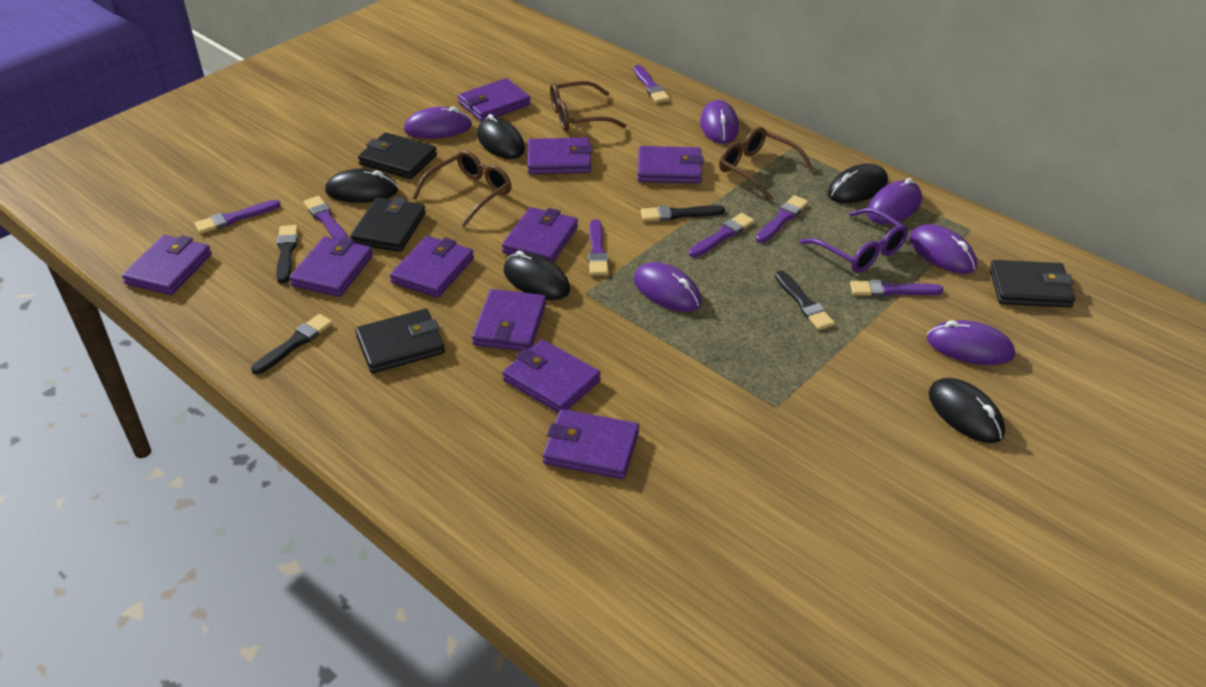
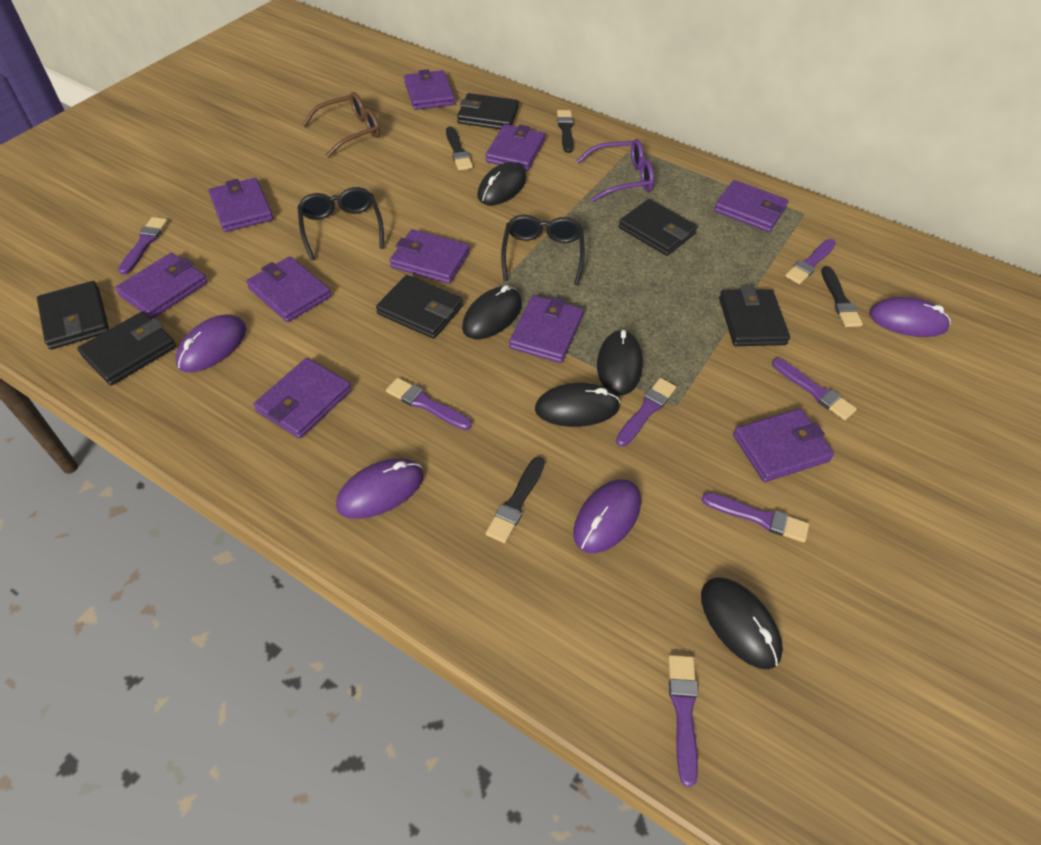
black glasses: none = 0 -> [297,187,384,261] [501,215,585,286] = 2
black wallet: [350,197,426,252] [355,309,445,373] [358,132,437,179] [989,260,1075,307] = 4 -> [37,281,109,350] [77,311,176,385] [376,275,463,339] [457,93,519,129] [619,199,697,256] [719,286,790,346] = 6
brown glasses: [412,150,511,227] [550,81,626,132] [719,127,814,201] = 3 -> [302,92,380,158] = 1
purple mouse: [404,107,472,139] [634,262,702,312] [700,100,739,144] [867,178,922,224] [910,224,977,274] [927,320,1015,365] = 6 -> [175,315,247,372] [336,458,424,519] [573,479,641,553] [869,297,951,337] = 4

